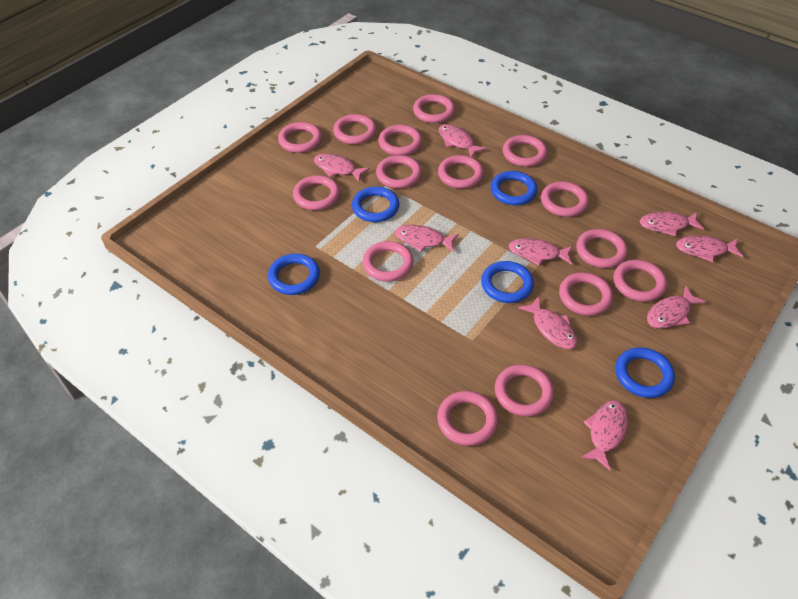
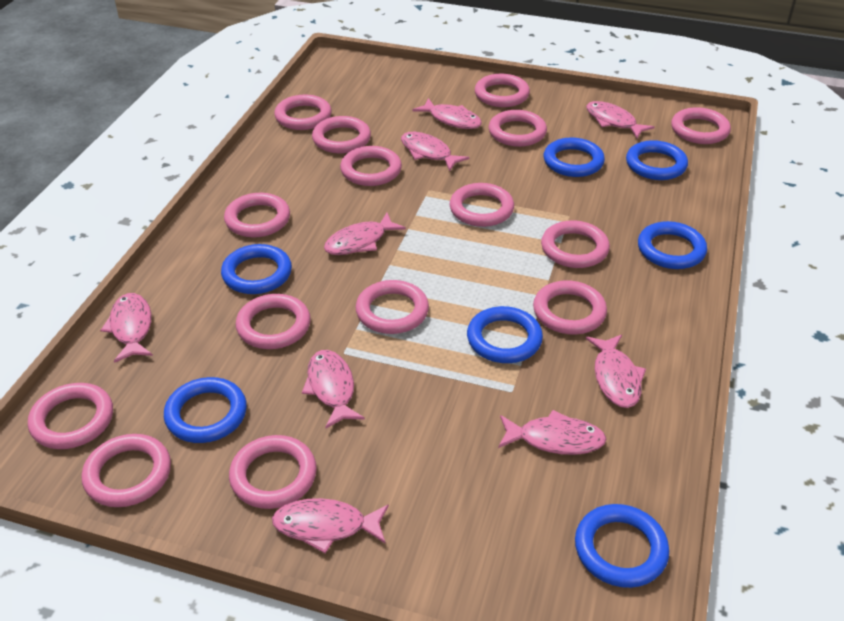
blue ring: [268,254,320,295] [352,186,399,222] [481,261,534,303] [490,171,538,205] [616,347,675,398] = 5 -> [164,377,247,443] [221,244,292,294] [467,306,543,363] [544,137,605,177] [575,504,669,588] [626,140,688,180] [638,221,707,269] = 7

